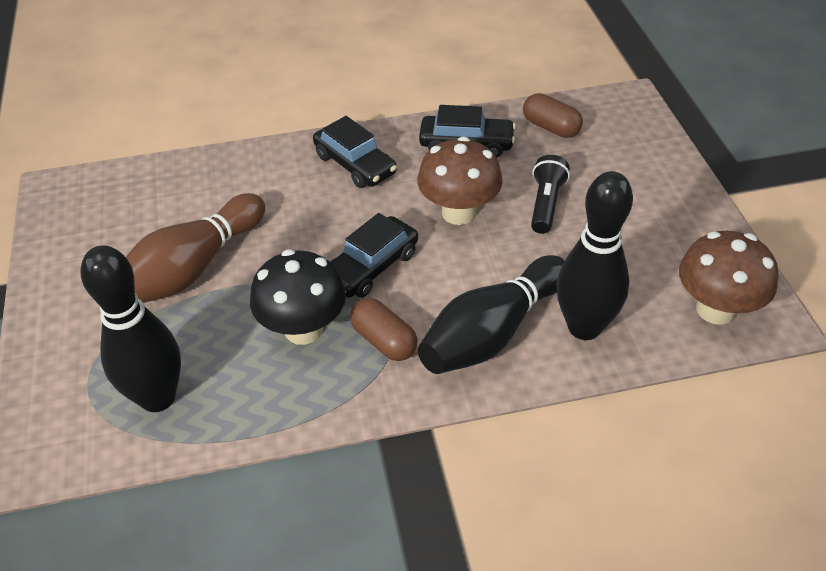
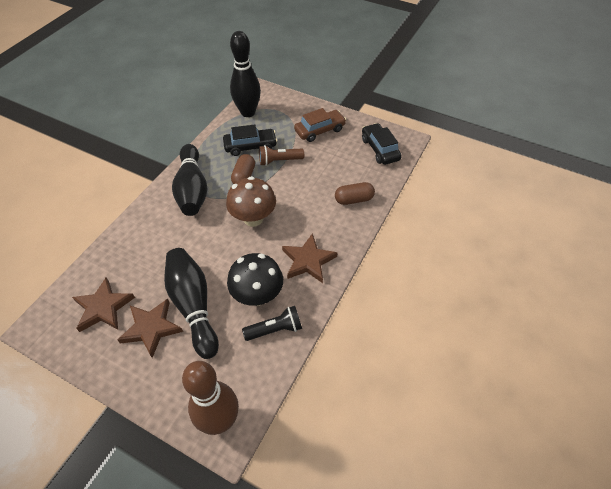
black car: [313,116,397,188] [330,213,418,298] [419,105,516,158] = 3 -> [223,124,277,156] [362,123,402,165] = 2
brown car: none = 0 -> [294,108,346,142] = 1
brown flashlight: none = 0 -> [259,145,304,166] = 1
brown mushroom: [418,137,503,225] [679,231,778,325] = 2 -> [226,176,276,227] = 1
brown star: none = 0 -> [72,277,135,332] [117,299,183,358] [282,233,338,283] = 3

